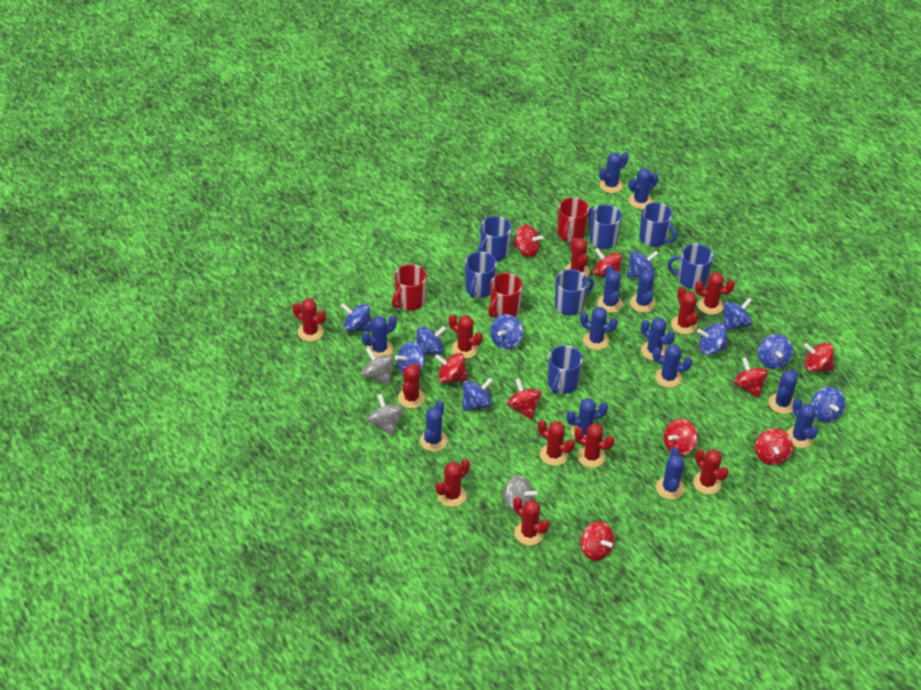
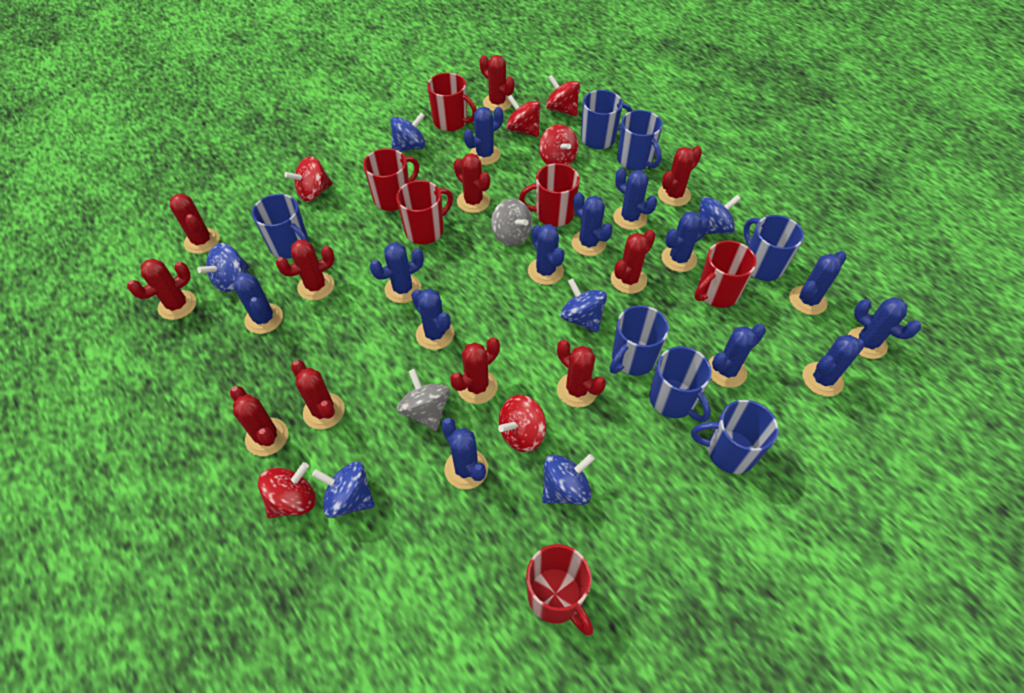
blue spinning top: [341,303,372,332] [395,341,426,375] [416,326,446,355] [462,378,493,411] [490,314,523,350] [627,251,659,278] [697,323,728,355] [723,298,752,330] [758,334,793,369] [811,387,846,423] = 10 -> [197,243,250,293] [312,462,375,518] [390,112,426,152] [542,454,595,505] [560,278,607,333] [699,195,741,234] = 6
grey spinning top: [362,348,394,385] [368,394,403,436] [502,475,538,513] = 3 -> [397,369,450,431] [491,198,532,246] = 2
red mug: [392,264,427,311] [488,273,523,317] [557,198,589,242] = 3 -> [363,148,419,211] [396,180,453,244] [427,73,477,131] [519,163,580,227] [526,544,593,635] [694,240,757,308] = 6
red spinning top: [435,353,468,383] [507,378,541,420] [513,224,544,257] [580,521,614,561] [593,248,622,277] [664,419,698,456] [734,357,768,398] [755,428,793,465] [804,342,834,372] = 9 -> [258,462,316,519] [284,156,332,202] [498,395,546,452] [506,95,540,137] [539,124,578,165] [546,74,580,116] = 6

